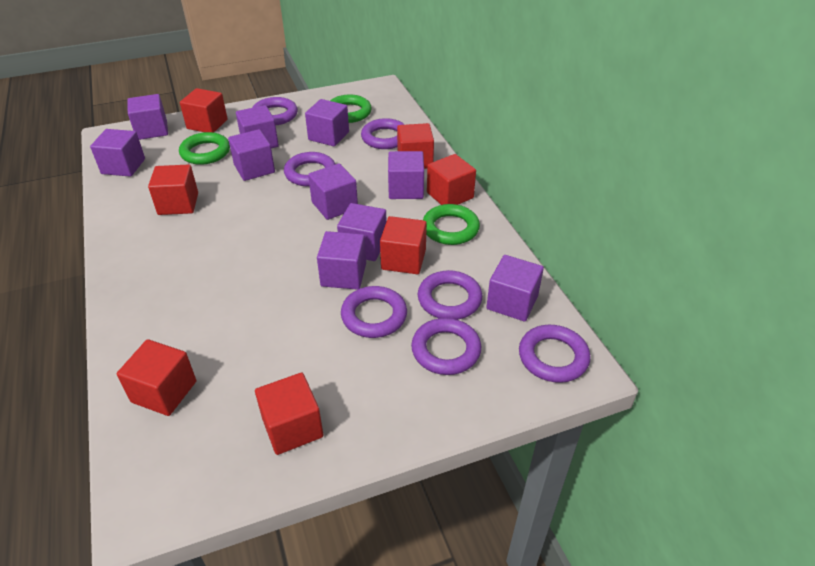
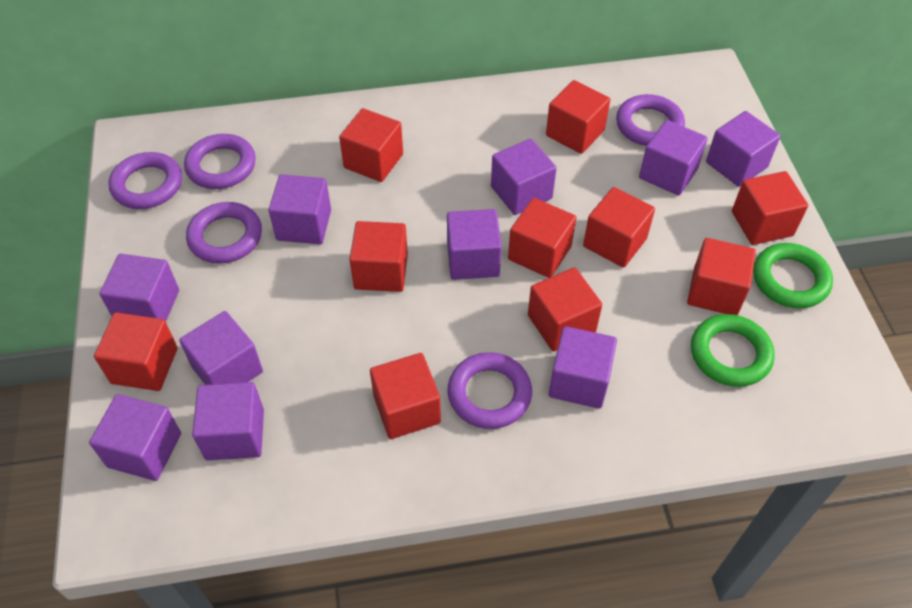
green ring: [179,132,230,165] [330,94,372,123] [423,204,480,245] = 3 -> [691,314,775,387] [753,243,833,308] = 2
purple ring: [252,97,298,125] [284,152,335,186] [341,286,407,338] [361,118,405,149] [411,318,481,375] [418,270,482,320] [519,325,590,383] = 7 -> [109,152,182,209] [184,134,256,189] [186,202,262,263] [447,352,532,429] [616,94,685,146] = 5
red cube: [117,339,196,416] [148,164,198,215] [180,88,228,133] [255,372,323,455] [380,216,427,274] [397,123,434,169] [427,154,476,205] = 7 -> [94,312,178,391] [339,108,403,182] [349,221,408,292] [370,353,441,439] [508,198,576,278] [528,267,602,352] [546,80,610,154] [583,187,655,268] [687,238,756,315] [732,171,808,245] = 10

